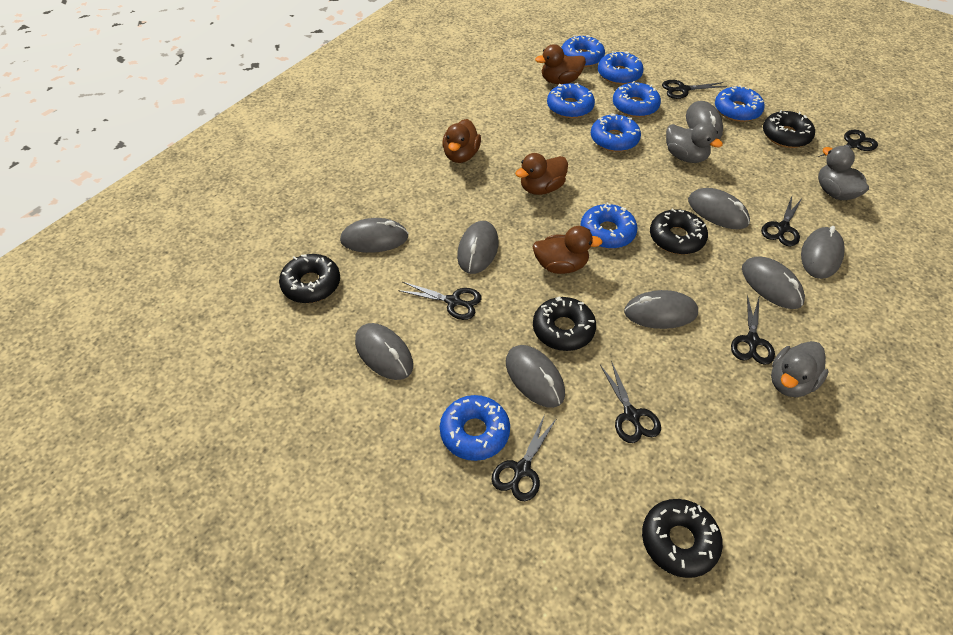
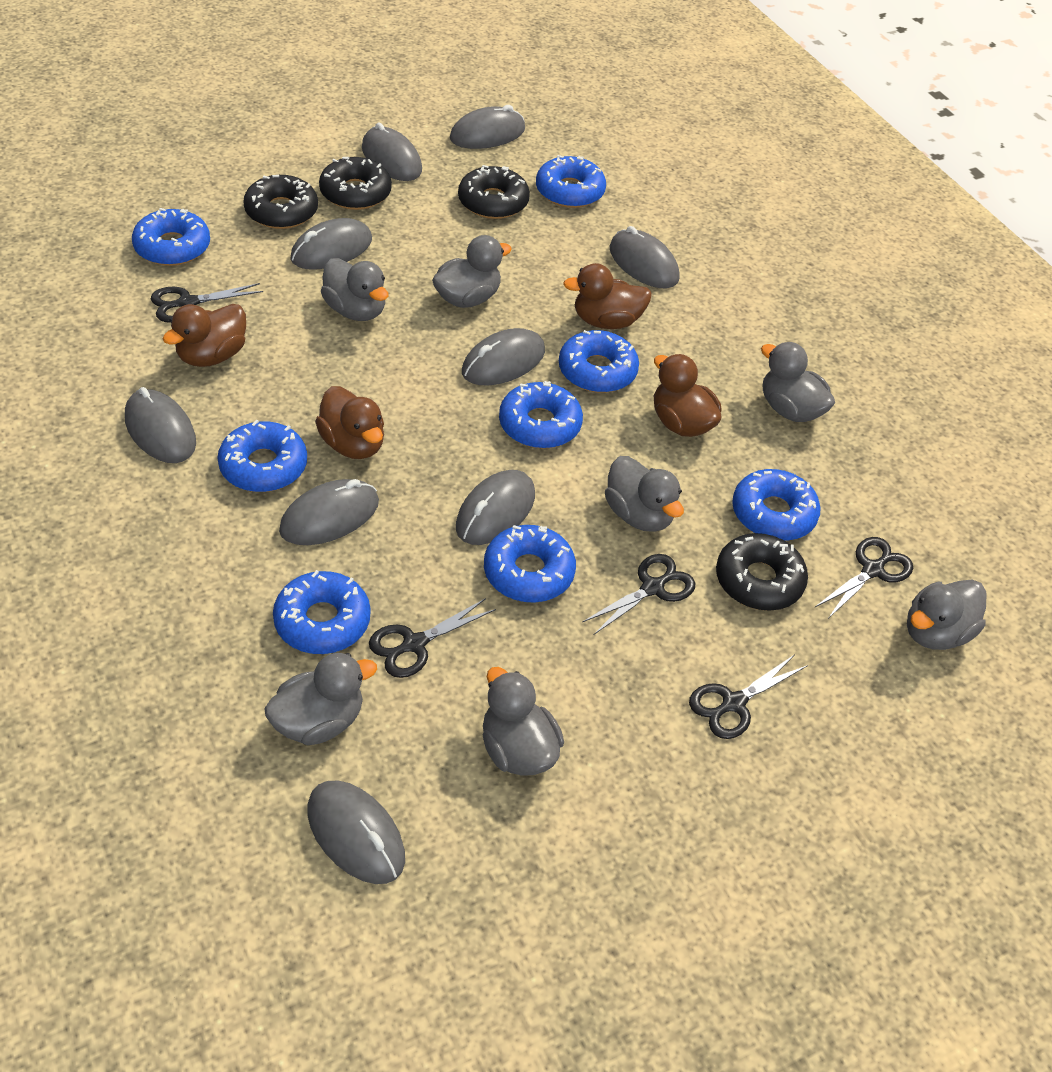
black donut: [279,254,340,303] [533,296,596,351] [642,499,723,578] [650,209,708,255] [763,110,815,148] = 5 -> [243,175,318,229] [319,157,392,210] [458,165,530,219] [716,533,808,611] = 4
black scissors: [398,282,482,320] [492,414,557,501] [600,361,661,443] [662,80,727,99] [731,294,775,365] [761,197,802,246] [818,130,878,163] = 7 -> [151,283,263,323] [369,598,496,678] [582,554,695,634] [689,654,808,739] [814,537,913,618] = 5
grey duck: [666,122,723,163] [771,341,829,397] [818,146,869,200] = 3 -> [264,653,377,745] [321,258,389,321] [432,235,512,308] [483,667,564,776] [605,456,684,532] [761,342,835,422] [907,580,987,650] = 7

